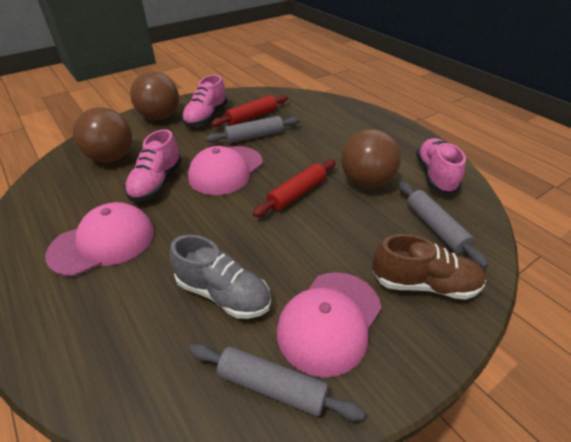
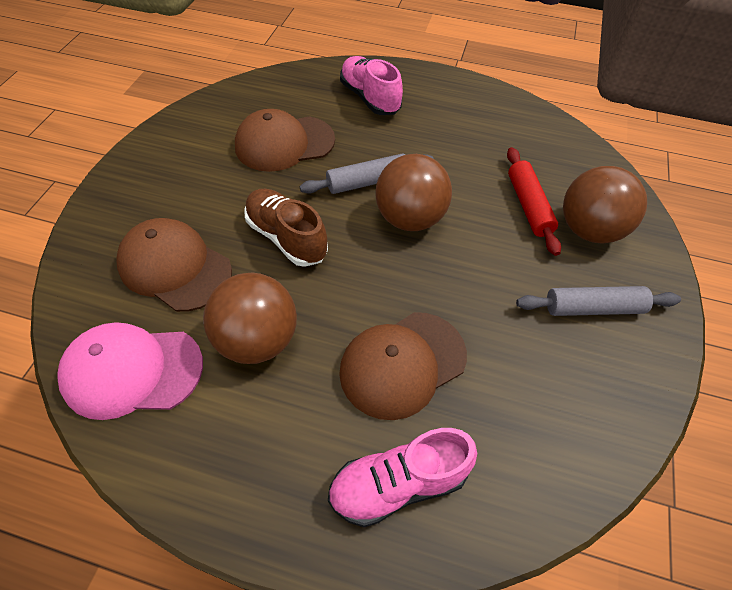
brown cap: none = 0 -> [116,218,232,312] [235,109,335,172] [339,312,467,420] = 3
grey rolling pin: [189,343,365,421] [206,116,300,143] [398,181,489,268] = 3 -> [300,154,434,194] [516,286,681,316] = 2
grey shoe: [170,235,271,319] = 1 -> none = 0
pink cap: [45,202,154,277] [188,146,263,195] [277,272,381,378] = 3 -> [58,322,203,420] = 1
pink shoe: [125,129,182,202] [182,75,227,127] [416,138,466,194] = 3 -> [328,428,477,527] [340,56,403,115] = 2
red rolling pin: [211,95,288,127] [253,159,336,217] = 2 -> [507,147,561,256] = 1

